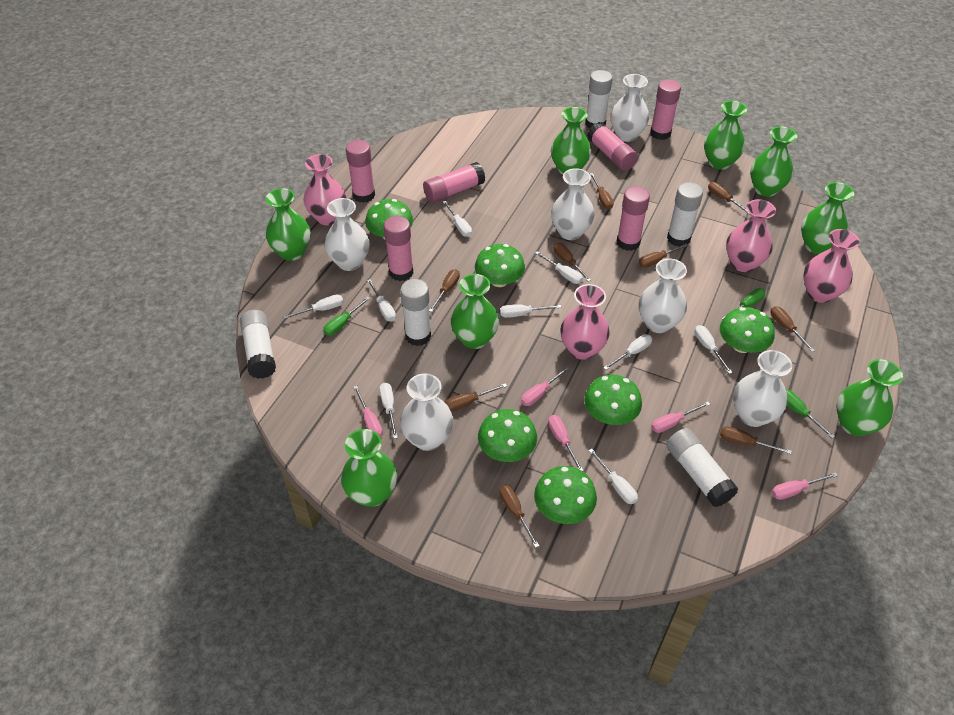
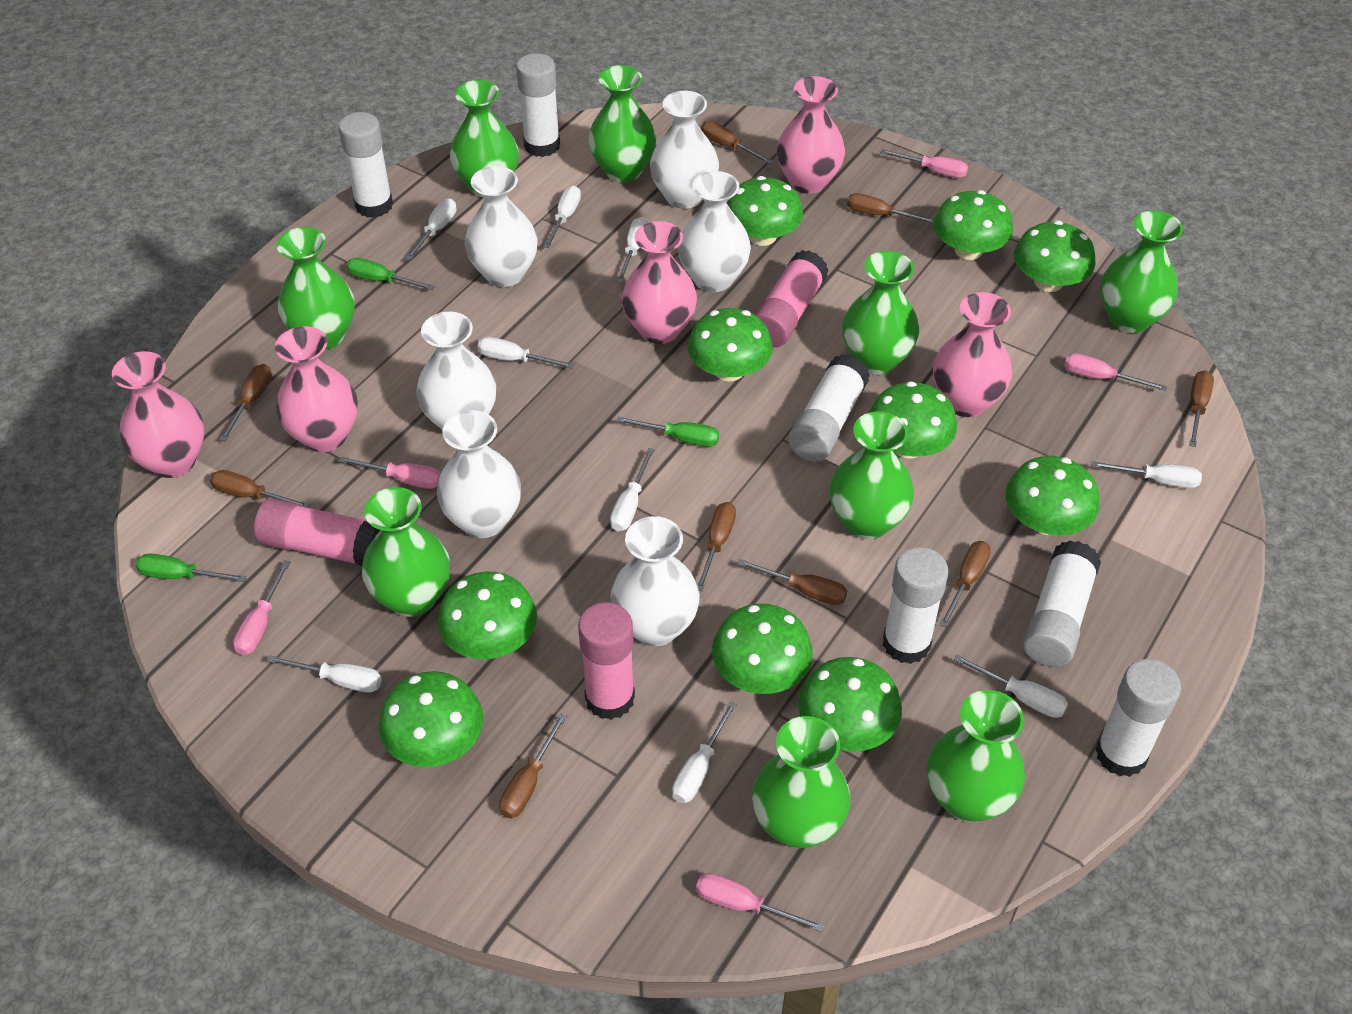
green mushroom: [365,199,413,239] [475,244,525,287] [478,409,537,462] [534,466,597,524] [584,374,642,425] [720,307,775,353] = 6 -> [379,671,483,767] [438,572,537,659] [688,308,773,381] [712,604,813,694] [727,176,803,246] [798,657,902,752] [869,381,957,459] [933,190,1013,260] [1005,456,1099,535] [1014,221,1096,292] = 10
green vase: [266,188,311,261] [341,429,397,507] [451,274,499,349] [551,107,591,175] [704,101,747,170] [750,127,797,197] [801,182,854,254] [836,359,903,436] = 8 -> [277,227,355,350] [362,487,450,617] [450,80,519,198] [588,65,656,182] [752,716,850,848] [830,411,914,539] [842,251,919,375] [927,690,1025,822] [1100,210,1183,333] = 9
pink glue stick: [346,140,375,203] [384,216,413,281] [423,162,485,203] [587,122,638,171] [617,186,650,251] [650,79,681,140] = 6 -> [254,498,380,566] [578,602,635,720] [754,250,829,348] = 3
pink vase: [304,154,346,225] [560,284,610,360] [726,199,776,272] [803,229,860,303] = 4 -> [112,351,204,478] [275,326,358,452] [622,221,697,344] [776,76,845,194] [933,292,1012,417] = 5
white glue stick: [240,310,276,379] [400,279,431,346] [585,70,612,129] [666,428,739,507] [667,182,703,246] = 5 -> [338,112,393,218] [516,53,560,157] [788,354,870,462] [883,547,949,664] [1023,540,1101,667] [1095,659,1181,777] = 6

